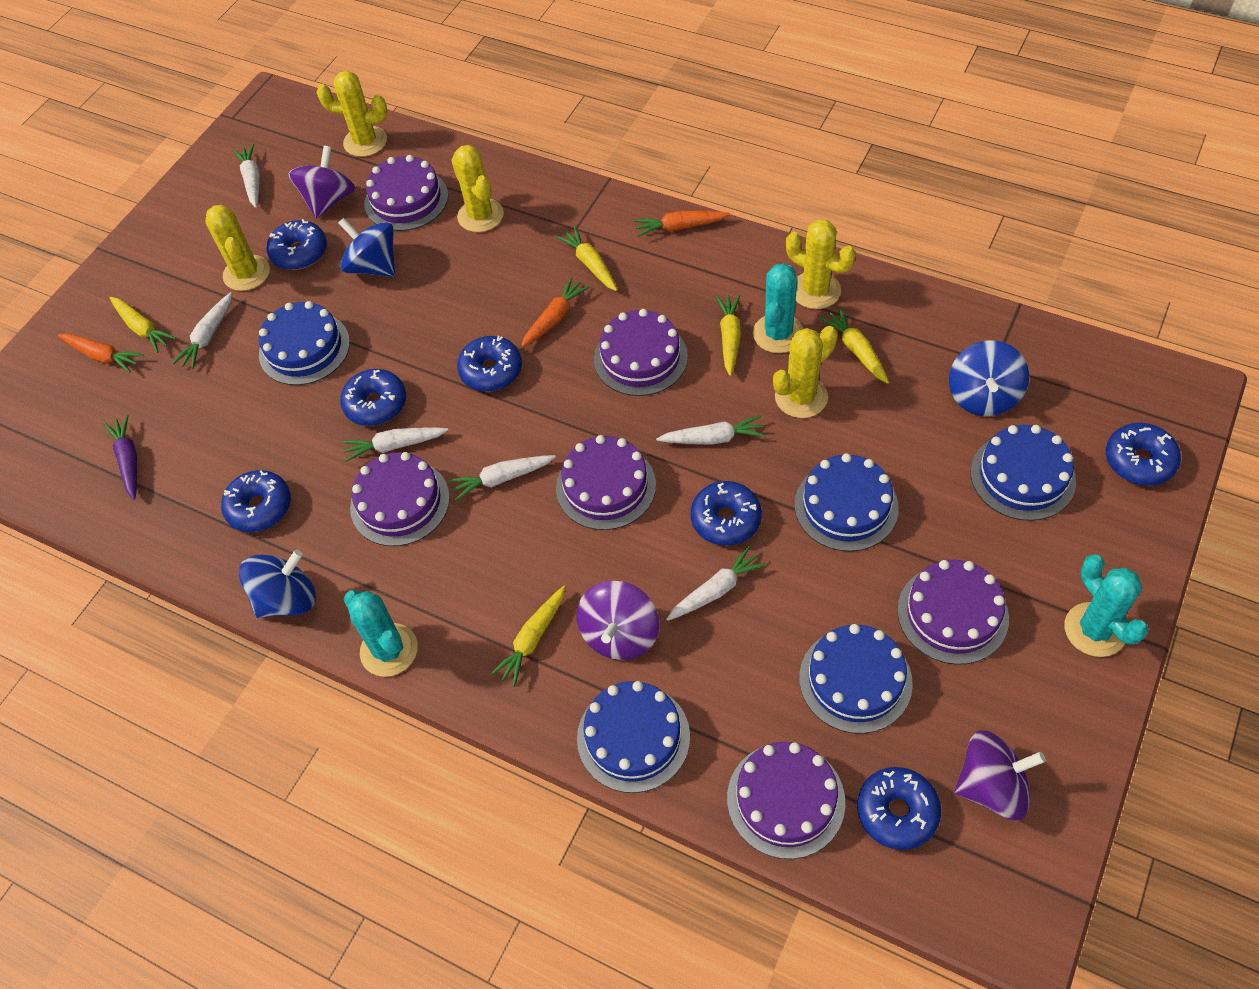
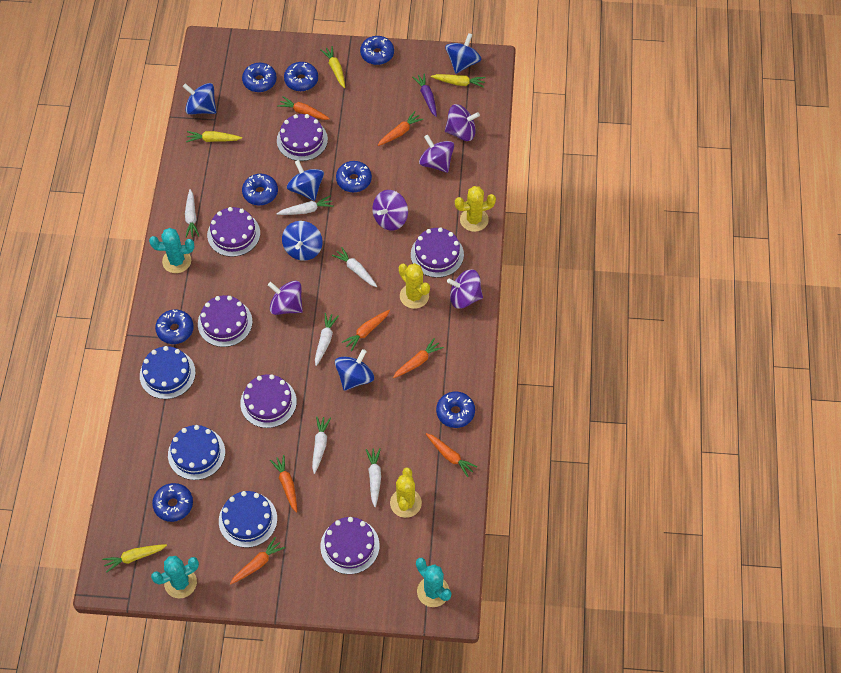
blue cake: [259,301,350,385] [577,681,690,793] [795,453,899,552] [799,624,913,734] [971,425,1076,521] = 5 -> [140,346,196,399] [168,425,225,480] [219,491,277,548] = 3
blue donut: [221,470,291,532] [266,219,327,270] [340,369,406,426] [457,336,522,392] [691,481,762,546] [857,767,941,850] [1106,423,1181,486] = 7 -> [152,483,193,522] [155,310,194,344] [242,63,277,92] [242,174,278,205] [284,62,318,91] [336,161,372,192] [360,36,394,65] [436,391,475,428] = 8
blue spinning top: [239,550,316,618] [338,218,395,277] [949,340,1029,416] = 3 -> [183,83,216,115] [282,221,323,261] [287,160,324,201] [335,349,374,391] [445,33,481,74] = 5
orange carrot: [58,334,144,373] [520,277,590,349] [634,211,730,237] = 3 -> [230,537,285,585] [270,455,297,513] [277,97,330,120] [342,310,390,351] [378,111,423,146] [393,338,444,378] [426,433,478,477] = 7
purple spinning top: [288,145,355,218] [577,581,659,660] [954,730,1046,820] = 3 -> [268,281,303,315] [372,190,408,231] [419,135,454,173] [445,104,480,141] [447,269,483,309] = 5
yellow cactus: [205,205,270,291] [316,71,387,157] [451,145,504,232] [773,326,837,418] [786,219,856,309] = 5 -> [390,467,422,518] [399,263,430,309] [455,186,496,232] = 3
yellow carrot: [109,297,176,353] [491,586,566,687] [556,226,617,291] [716,294,741,376] [820,308,889,384] = 5 -> [102,544,167,573] [186,131,242,142] [321,46,345,88] [431,74,486,88] = 4

